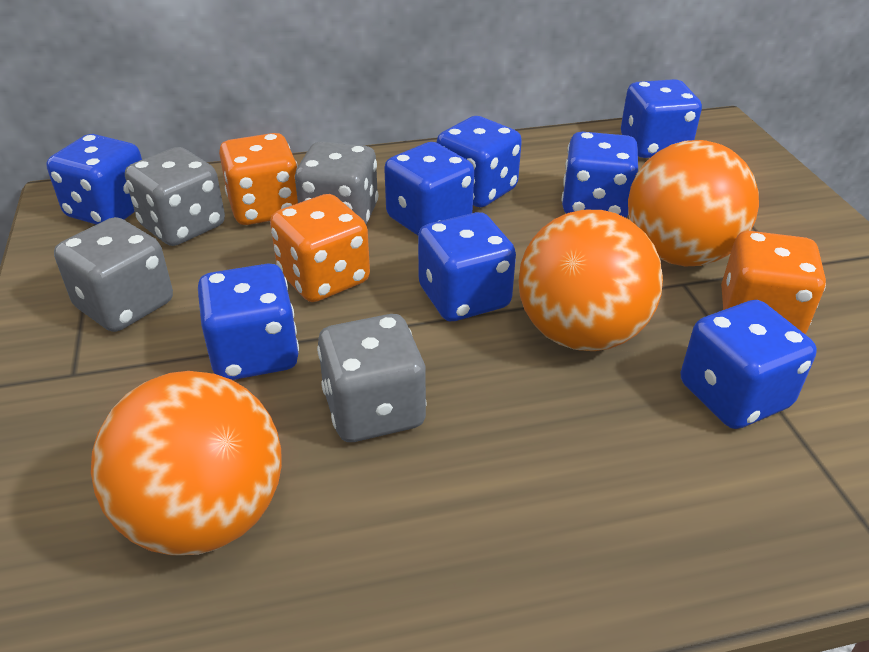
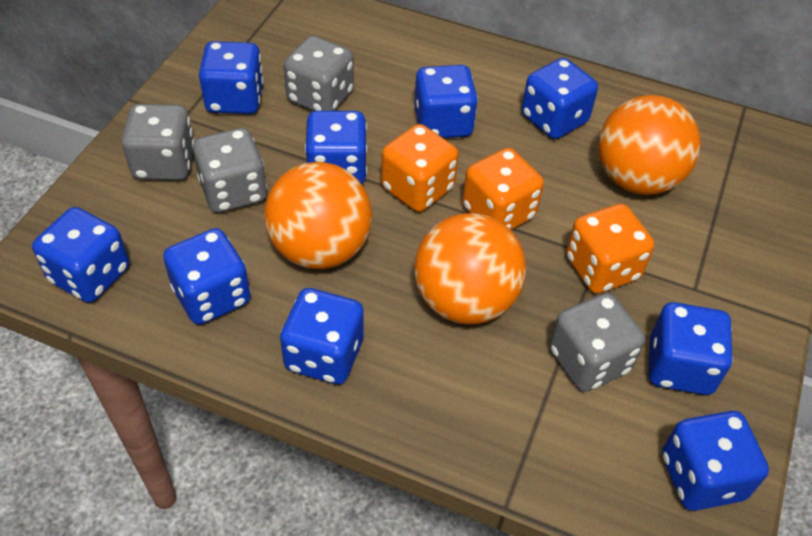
blue dice: [46,134,142,225] [198,263,299,380] [384,142,474,235] [418,212,516,321] [437,116,522,207] [562,132,638,218] [621,79,702,158] [681,300,817,429] = 8 -> [32,207,129,303] [163,228,251,325] [199,41,264,114] [280,288,364,384] [305,111,367,184] [414,65,478,138] [522,58,598,139] [649,302,733,395] [662,411,769,511] = 9

